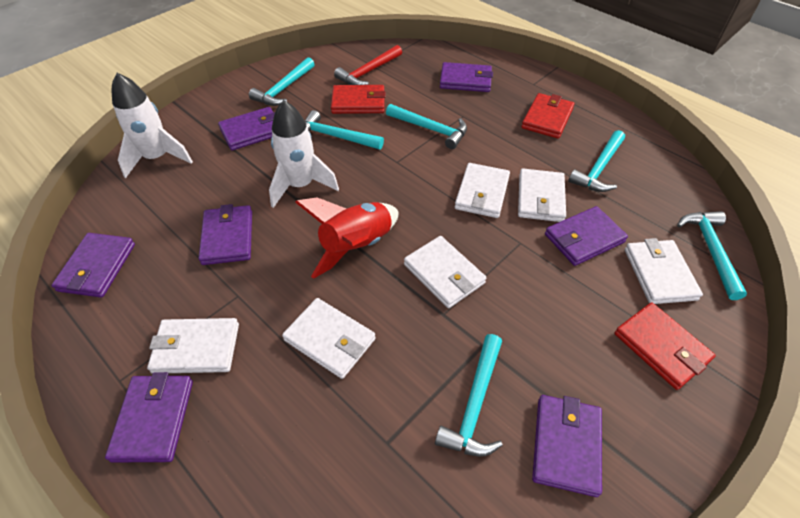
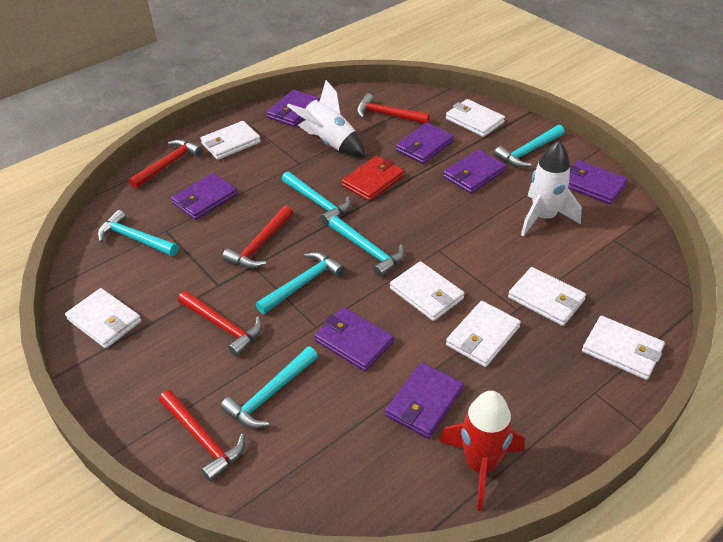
red hammer: [334,45,402,85] = 1 -> [129,139,203,189] [159,390,245,482] [178,291,262,357] [222,206,293,269] [357,93,430,124] = 5
red wallet: [331,85,386,114] [521,93,574,139] [614,302,716,390] = 3 -> [342,156,404,201] = 1
white wallet: [147,318,239,374] [282,298,375,379] [404,236,486,308] [455,163,510,218] [518,168,566,222] [625,238,703,304] = 6 -> [65,288,141,349] [200,121,261,160] [390,261,465,321] [446,99,505,137] [446,301,521,367] [508,267,586,326] [582,316,665,380] = 7

